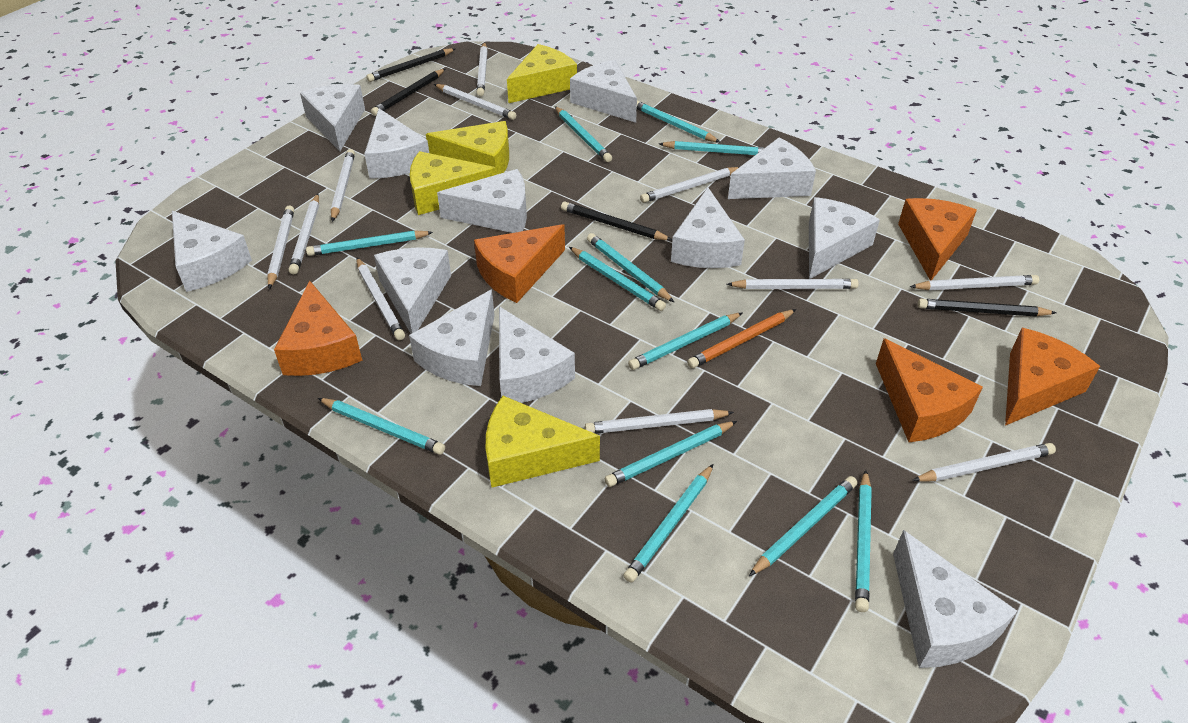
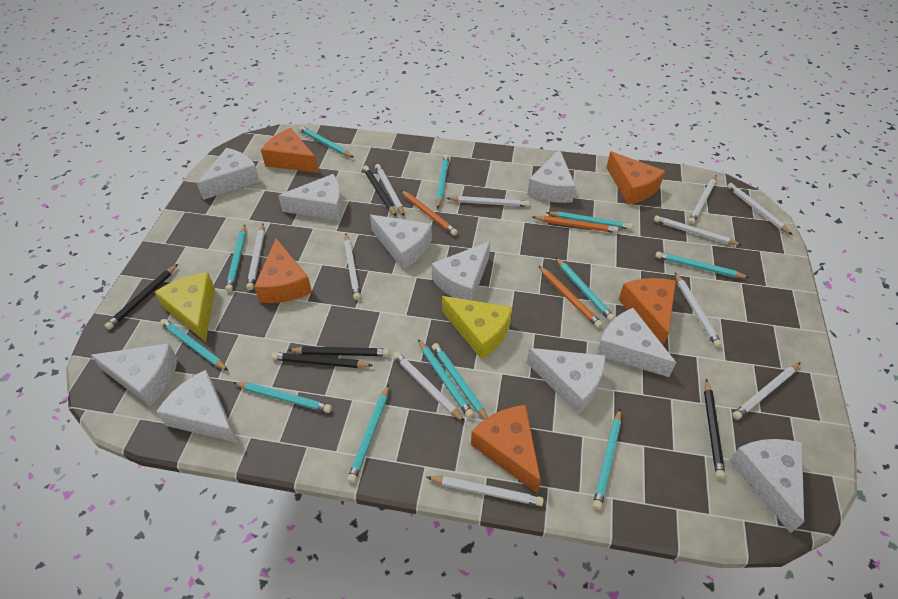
black pencil: [366,48,456,82] [371,69,445,116] [561,202,672,240] [918,299,1056,317] = 4 -> [104,264,178,330] [271,352,373,368] [288,346,390,356] [363,165,396,216] [704,379,725,479] = 5
orange pencil: [687,309,796,368] = 1 -> [401,190,458,236] [532,216,618,233] [538,265,603,328] = 3
white cheese: [172,211,252,292] [300,84,365,151] [364,108,429,179] [374,247,451,334] [409,290,495,386] [437,169,527,233] [499,306,575,403] [570,60,637,123] [671,187,745,268] [728,138,816,199] [809,197,880,279] [893,530,1017,668] = 12 -> [91,343,178,406] [156,370,238,443] [197,148,260,200] [278,174,343,221] [370,215,432,269] [432,241,490,301] [527,149,575,203] [527,348,605,414] [596,308,676,377] [729,439,804,533] = 10
yellow cheese: [410,151,496,215] [426,121,509,175] [486,396,600,488] [507,44,577,103] = 4 -> [155,273,215,342] [442,296,512,359] = 2

